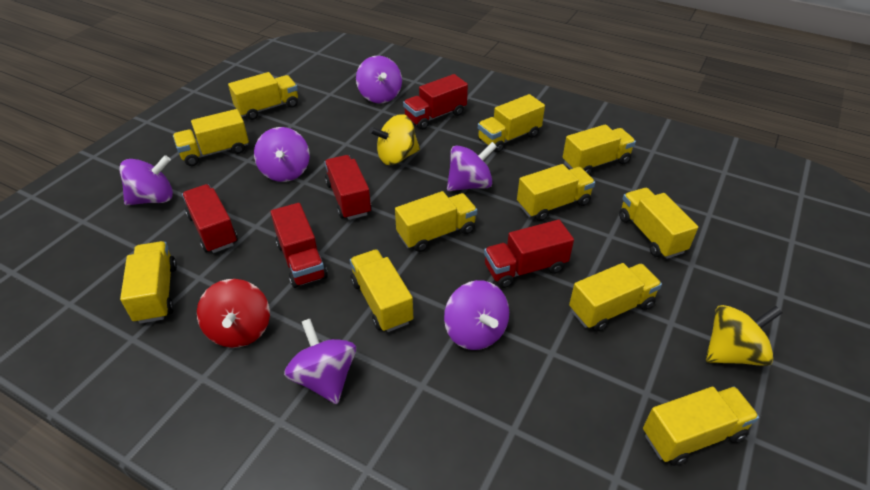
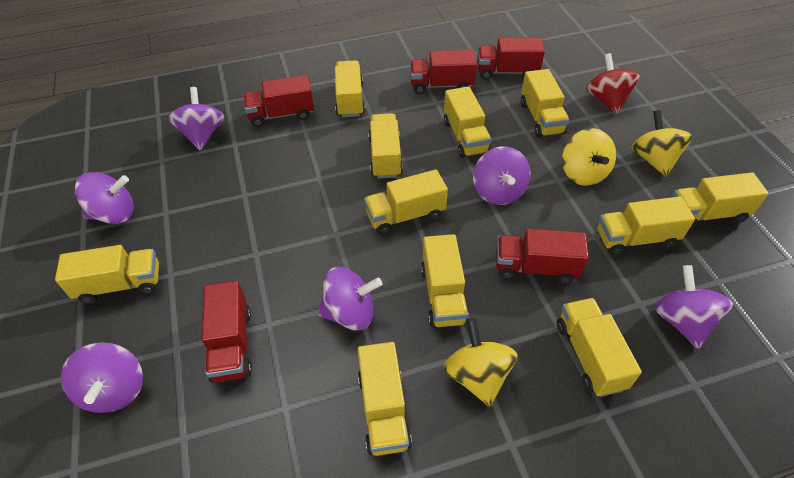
yellow spinning top: [369,114,420,165] [706,305,782,366] = 2 -> [443,319,517,407] [562,128,616,186] [631,110,693,177] = 3

